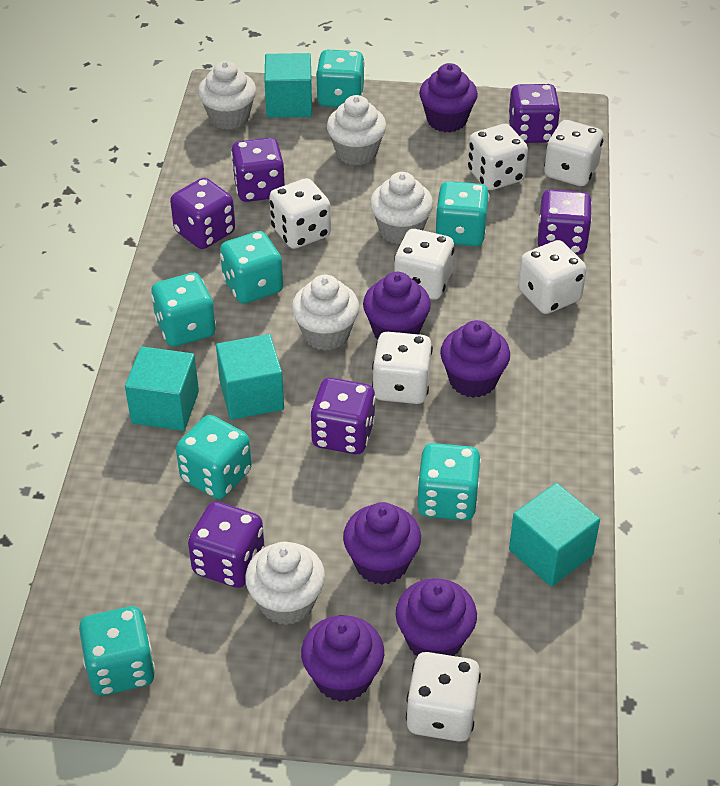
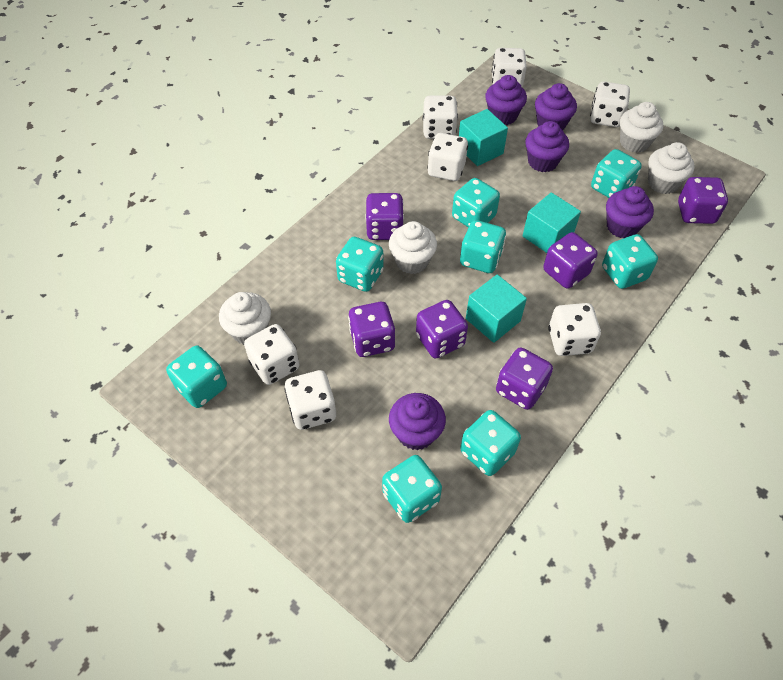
purple cupcake: [301,615,384,702] [343,502,421,585] [363,272,431,339] [395,578,477,656] [419,63,478,132] [440,320,510,398] = 6 -> [389,393,446,450] [485,75,527,125] [525,121,569,172] [535,83,577,130] [606,186,654,238] = 5
turquoise cube: [125,346,199,431] [216,334,284,420] [264,53,312,118] [509,483,600,587] = 4 -> [459,109,508,166] [466,274,527,343] [523,192,581,253] = 3
turquoise dice: [79,606,155,696] [151,273,216,347] [176,415,252,499] [220,231,283,304] [316,50,365,107] [417,443,481,520] [435,181,489,246] = 7 -> [166,346,227,408] [336,237,384,292] [382,455,442,523] [452,178,500,228] [460,220,506,273] [460,410,521,476] [591,149,642,198] [602,234,658,289] = 8
white cupcake: [198,61,256,130] [245,542,325,625] [292,275,359,351] [327,95,386,165] [370,172,433,244] = 5 -> [219,292,271,345] [389,221,437,274] [620,102,663,153] [648,142,694,194] = 4

